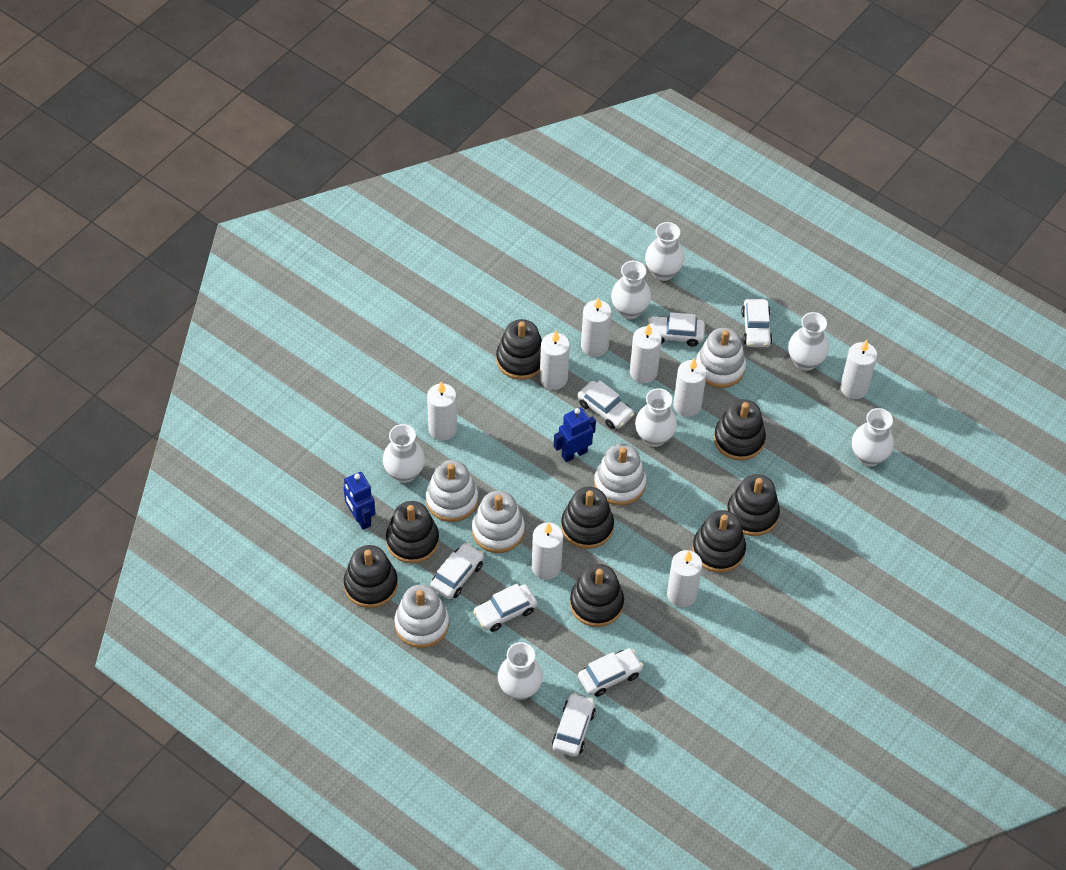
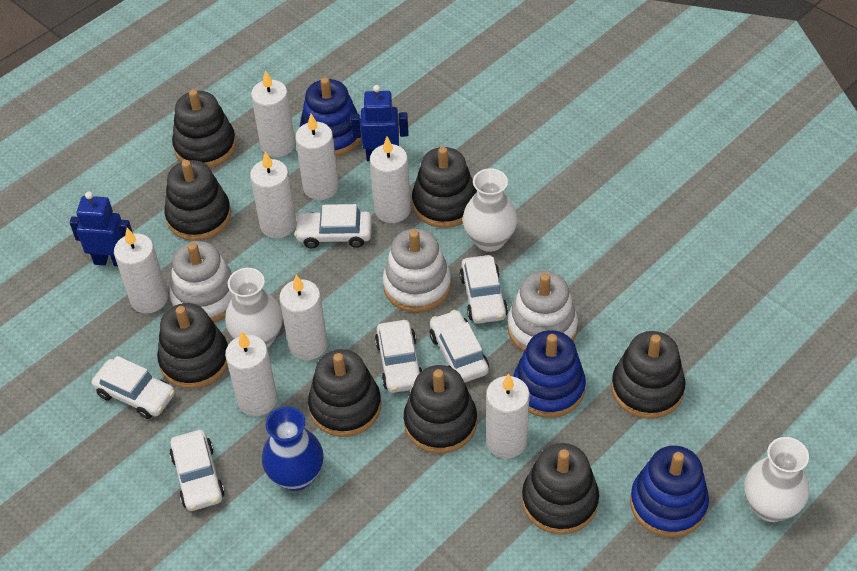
blue stacking toy: none = 0 -> [299,77,362,156] [513,330,586,418] [630,446,709,537] = 3
blue vase: none = 0 -> [262,407,324,491] = 1
white car: [430,543,484,599] [473,584,537,632] [552,693,596,757] [578,380,634,429] [578,648,643,697] [648,312,705,347] [741,299,772,347] = 7 -> [92,356,175,419] [169,430,225,511] [294,204,372,248] [375,320,422,393] [430,310,489,383] [459,255,508,324] = 6
white stacking toy: [394,585,449,648] [426,460,478,522] [472,491,525,553] [594,444,646,505] [696,328,746,388] = 5 -> [170,241,234,323] [383,229,451,312] [507,271,578,352] = 3
white vase: [383,424,425,483] [498,642,543,700] [611,261,651,319] [635,388,677,447] [645,222,685,281] [788,312,829,371] [852,408,894,466] = 7 -> [225,268,283,348] [463,168,517,252] [745,437,809,522] = 3

